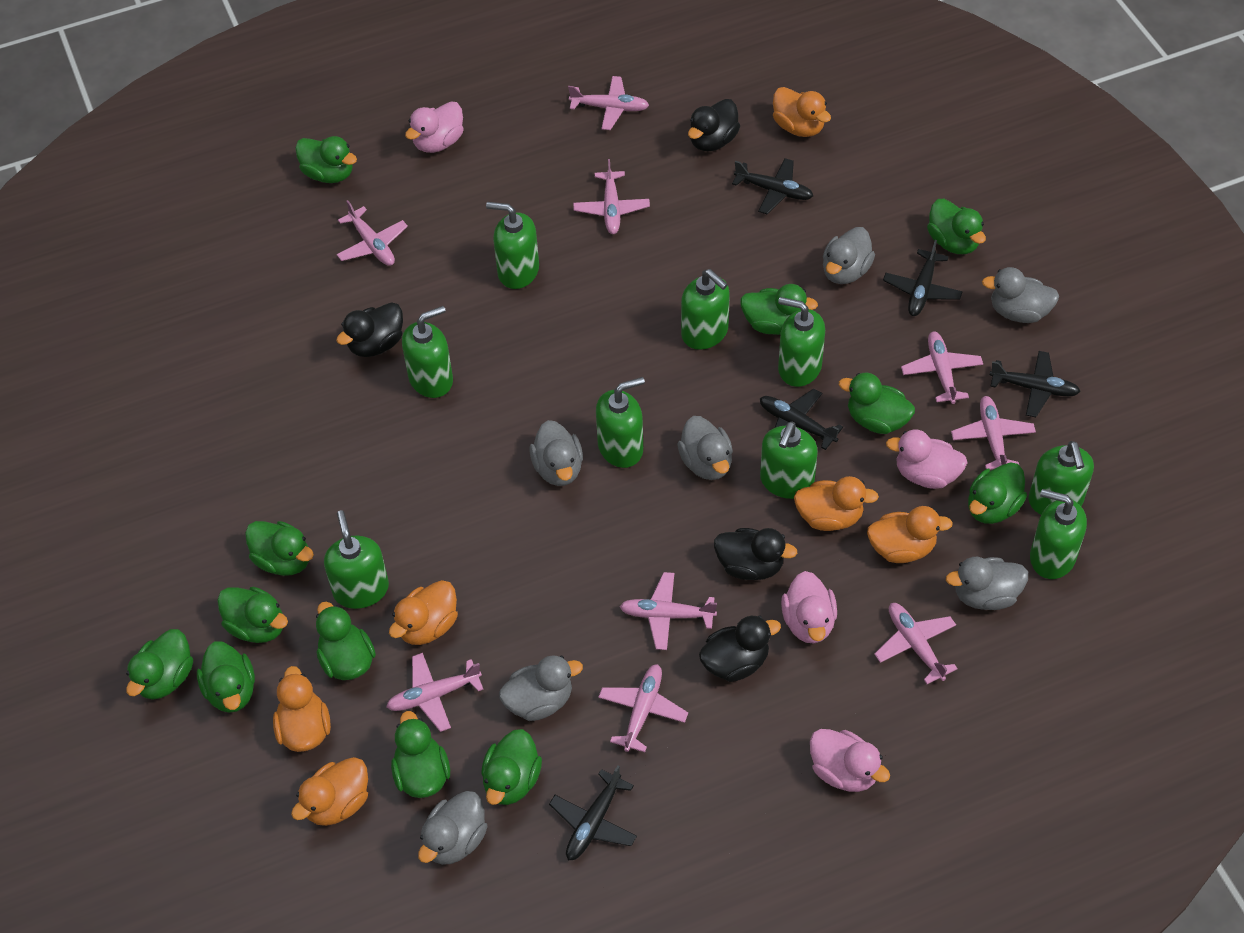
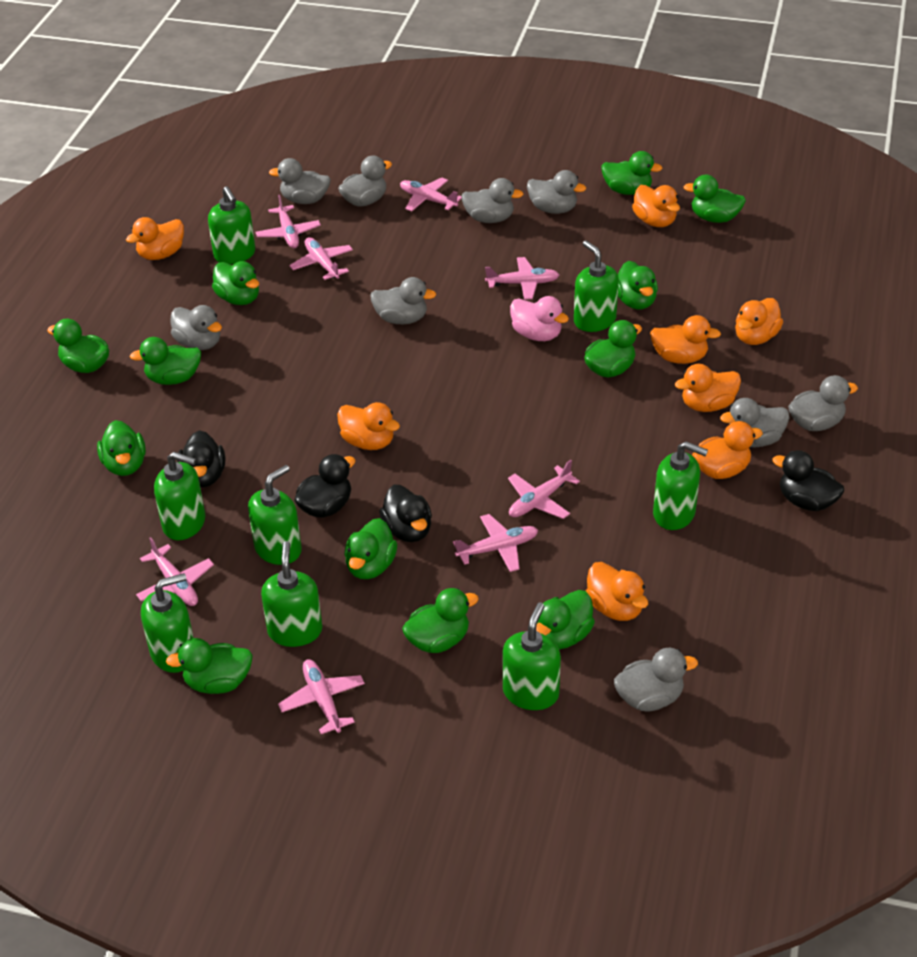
black plane: [549,766,637,860] [732,158,813,214] [760,389,843,450] [883,240,963,316] [990,351,1081,417] = 5 -> none = 0
green soap dispenser: [324,510,389,609] [402,306,453,398] [486,202,539,289] [596,377,645,468] [681,269,730,350] [760,422,818,499] [778,297,825,387] [1028,441,1094,514] [1030,489,1087,579] = 9 -> [141,573,194,673] [154,452,205,540] [208,186,255,264] [248,465,302,565] [261,541,322,647] [503,602,561,710] [574,241,619,332] [653,441,708,530] = 8
grey duck: [418,791,487,865] [499,655,583,721] [530,420,583,486] [677,416,733,480] [823,227,875,284] [946,557,1028,610] [982,267,1060,323] = 7 -> [171,305,222,350] [269,158,331,204] [338,156,392,207] [370,277,436,324] [461,178,524,223] [527,170,586,214] [614,648,698,711] [720,398,789,447] [788,375,858,431] = 9
orange duck: [273,666,331,752] [291,757,368,826] [389,580,458,645] [773,87,831,137] [794,476,879,531] [867,506,953,563] = 6 -> [126,217,184,260] [337,402,400,450] [586,562,648,621] [632,185,680,227] [650,315,721,364] [675,364,741,412] [692,421,763,479] [735,298,783,345] = 8
pink duck: [405,101,464,153] [781,571,837,643] [810,729,890,792] [886,429,967,489] = 4 -> [510,296,569,341] = 1
pink plane: [337,200,408,266] [386,653,484,732] [568,76,649,130] [573,159,650,234] [598,664,688,752] [619,572,717,650] [874,603,958,684] [901,331,983,404] [951,396,1036,470] = 9 -> [136,537,214,606] [256,195,321,248] [278,659,365,734] [289,237,353,280] [400,177,462,211] [453,514,538,572] [485,257,559,300] [508,460,580,519] = 8

